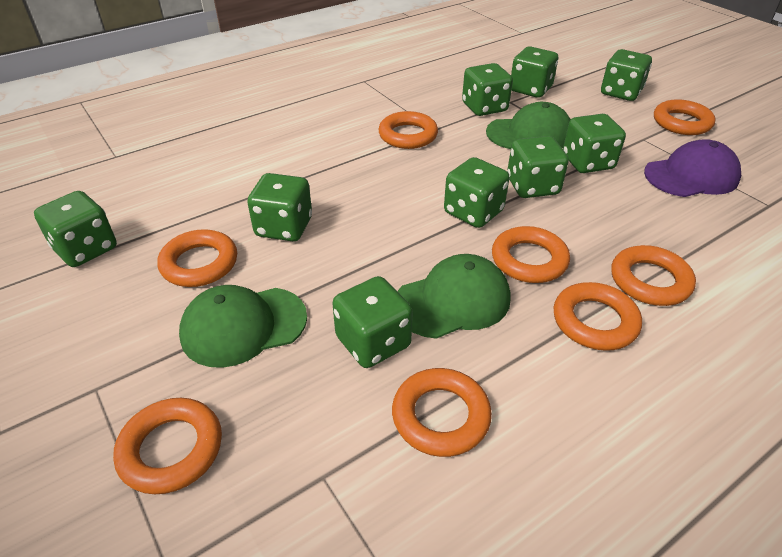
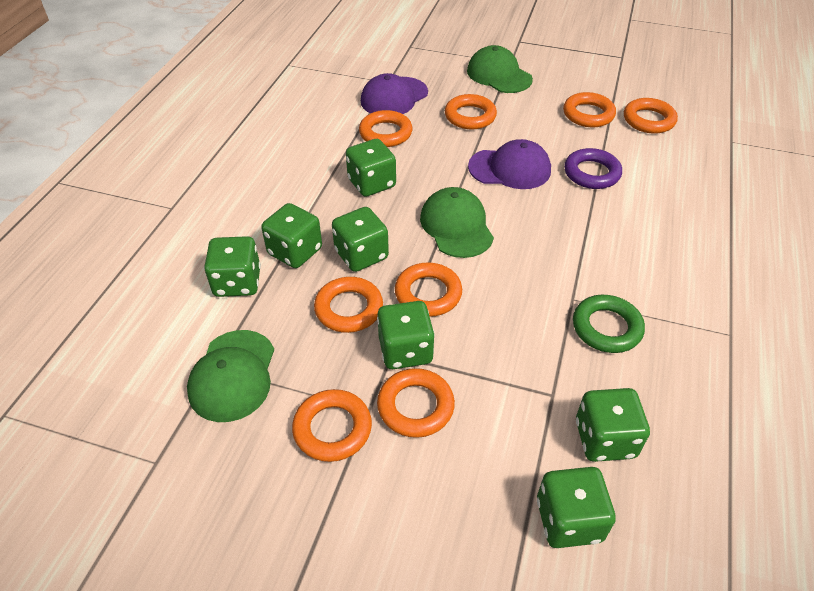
green dice: [34,191,117,267] [247,173,312,241] [332,276,413,368] [444,157,510,228] [462,63,513,116] [507,136,569,198] [511,47,558,98] [563,114,626,173] [601,49,652,101] = 9 -> [204,236,261,297] [261,203,322,268] [332,207,389,272] [346,139,396,197] [377,301,435,369] [537,467,616,548] [576,388,650,462] = 7
green ring: none = 0 -> [573,295,645,353] = 1
purple cap: [644,139,741,197] = 1 -> [361,73,428,114] [468,139,551,189] = 2
purple ring: none = 0 -> [564,148,622,189] = 1

